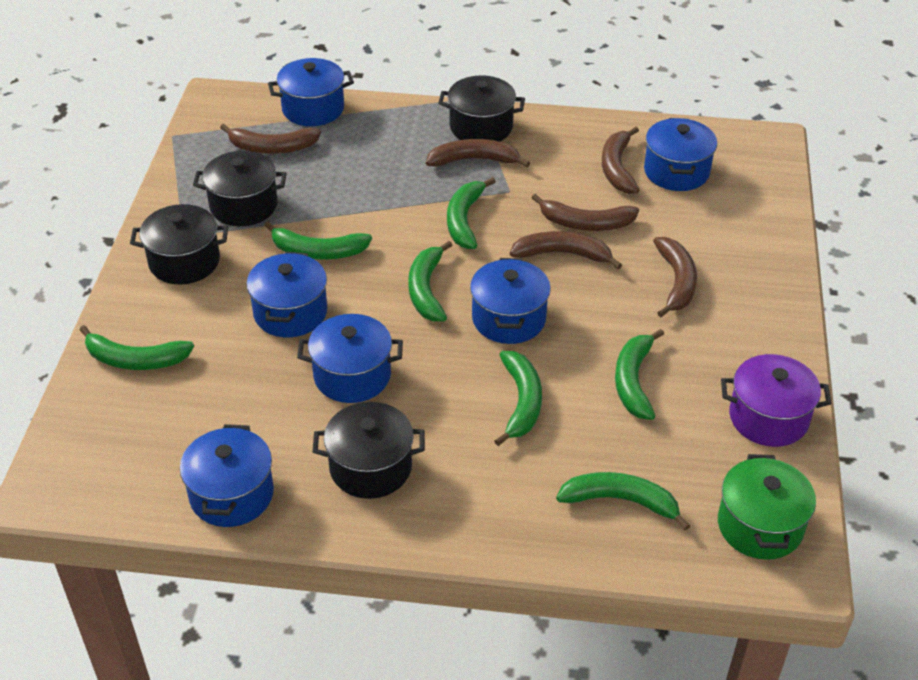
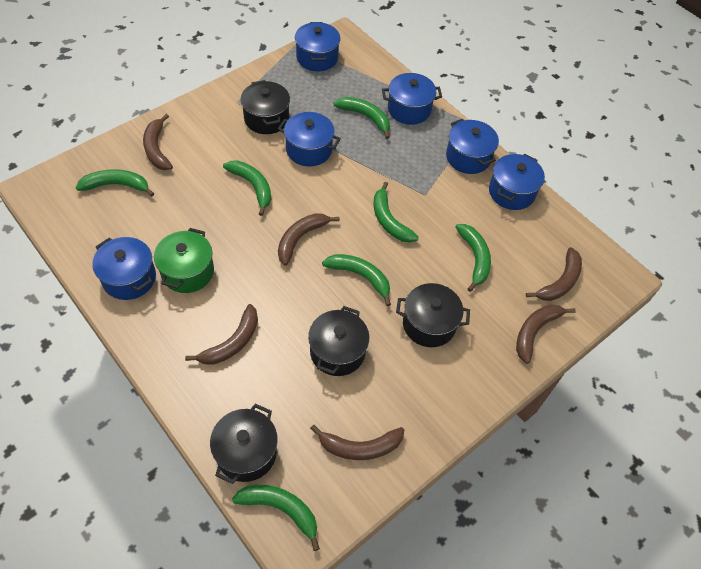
purple pot: [721,354,831,447] = 1 -> none = 0

